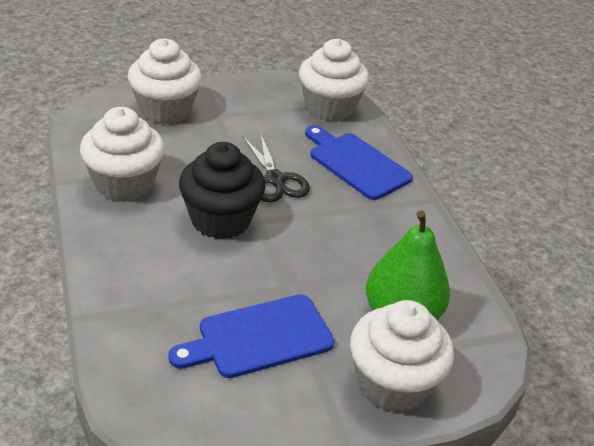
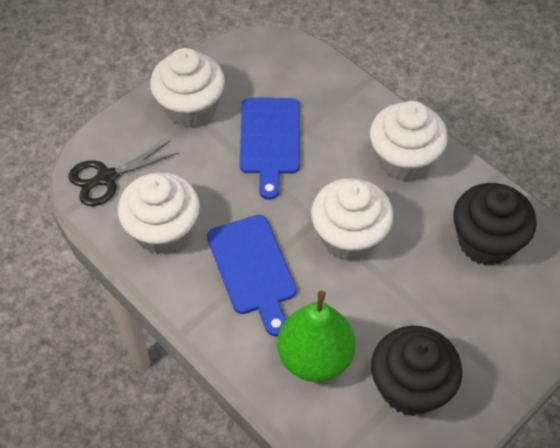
black cupcake: [179,142,265,239] = 1 -> [371,326,462,416] [453,183,537,266] = 2

